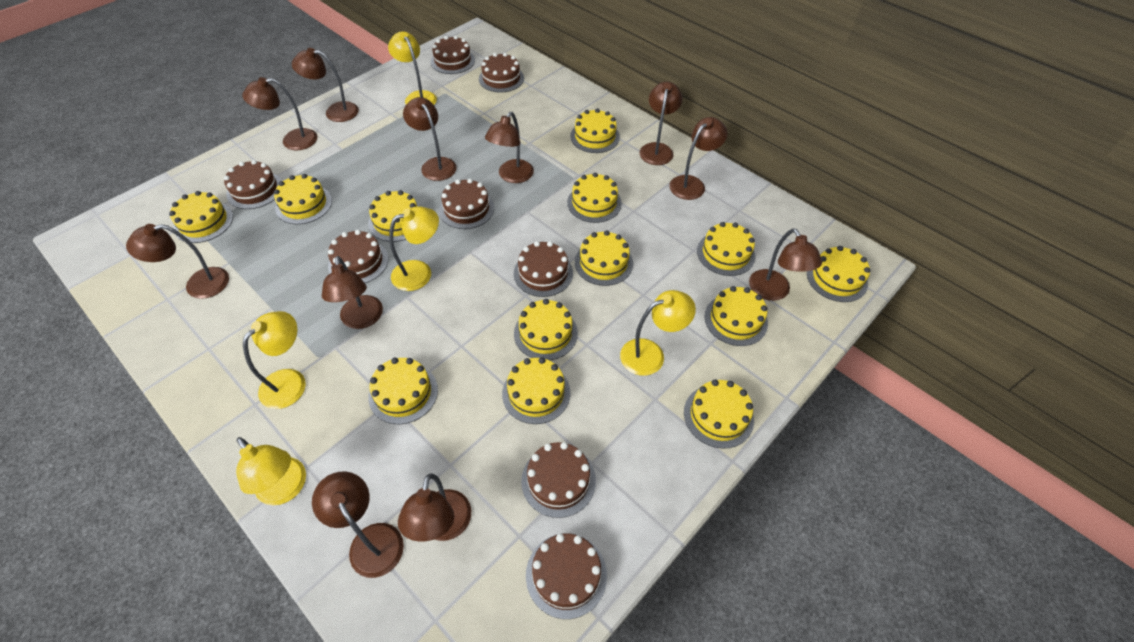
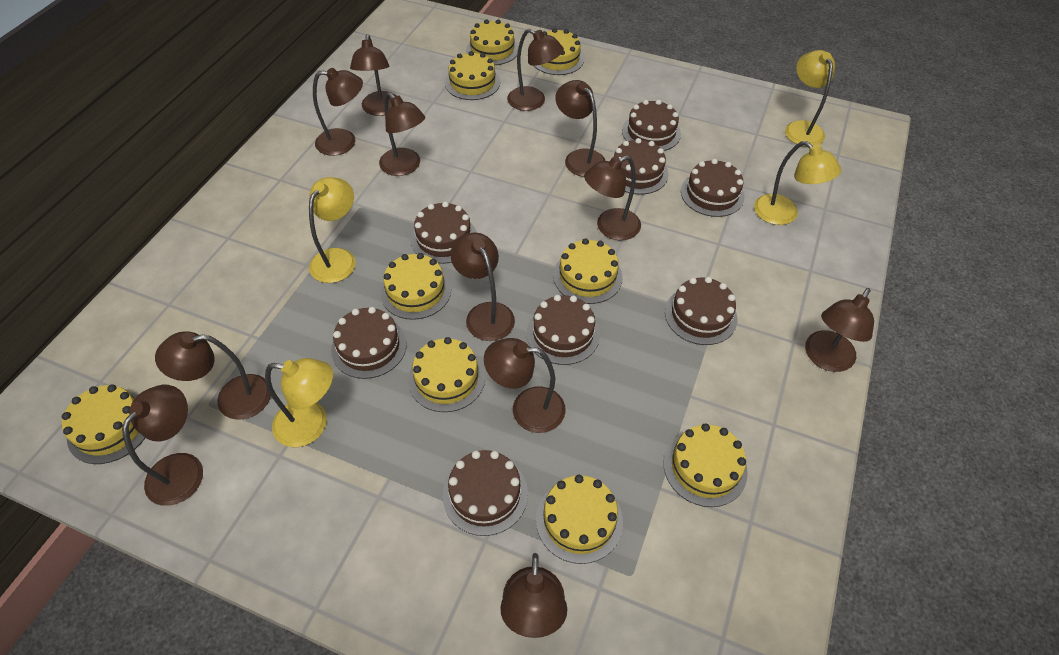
brown lamp: [126,224,229,299] [242,77,317,150] [292,48,359,122] [312,472,404,578] [322,256,383,329] [398,474,471,541] [403,97,457,181] [485,112,534,183] [639,82,682,165] [669,117,728,200] [749,228,822,301] = 11 -> [122,385,203,506] [155,331,271,420] [313,68,363,156] [350,34,396,116] [379,92,425,176] [450,233,515,341] [484,338,566,433] [500,553,567,638] [507,29,564,111] [555,80,606,177] [584,155,641,240] [805,288,874,372] = 12
yellow cake: [169,191,233,243] [274,174,332,224] [368,190,418,242] [368,358,438,424] [502,357,570,424] [514,299,578,360] [567,173,622,223] [570,109,620,153] [575,230,633,286] [684,379,754,449] [697,222,756,276] [704,286,768,346] [807,246,871,302] = 13 -> [62,385,145,464] [380,253,451,320] [408,337,485,412] [445,51,500,100] [466,20,519,65] [534,28,584,75] [536,475,623,564] [553,238,623,304] [664,423,748,507] = 9
yellow lamp: [236,437,306,505] [243,311,306,409] [388,32,437,105] [389,206,439,291] [620,290,696,376] = 5 -> [265,358,333,447] [309,177,356,283] [754,141,841,225] [785,50,835,147] = 4

